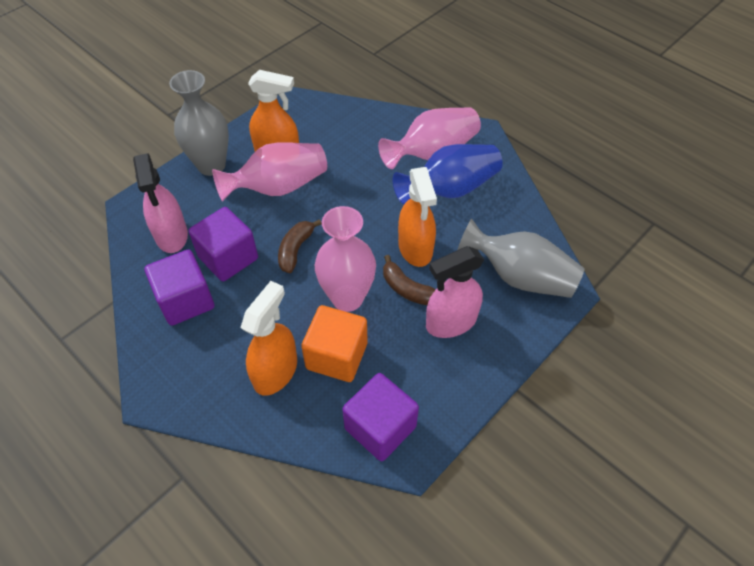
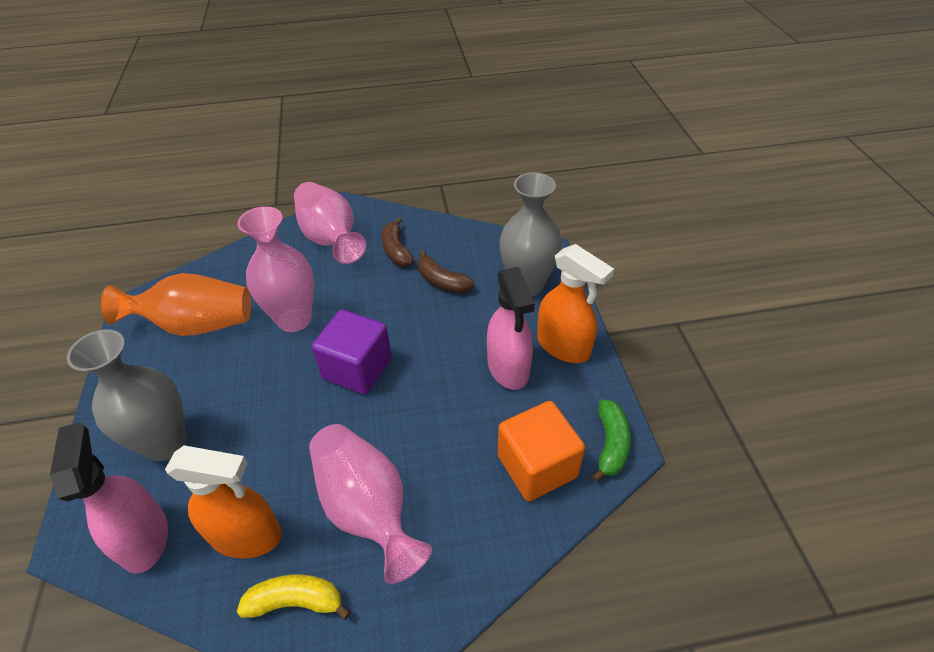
blue vase: [393,144,503,204] = 1 -> none = 0
green banana: none = 0 -> [592,400,631,482] = 1
orange spray bottle: [240,281,297,396] [248,70,299,152] [398,167,437,267] = 3 -> [165,445,282,559] [537,244,614,363] = 2
orange vase: none = 0 -> [101,273,251,336] = 1
purple cube: [145,250,214,326] [188,207,258,282] [342,373,419,461] = 3 -> [312,310,392,395] = 1
yellow banana: none = 0 -> [237,575,351,620] = 1

